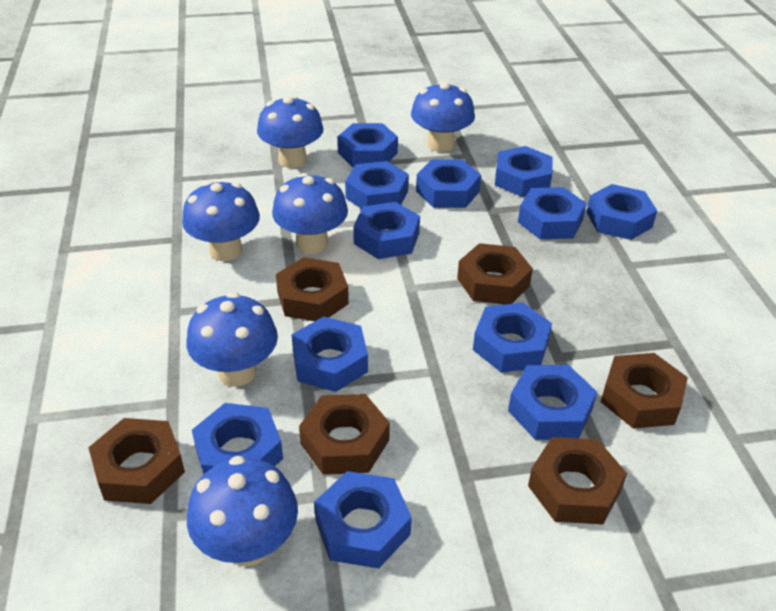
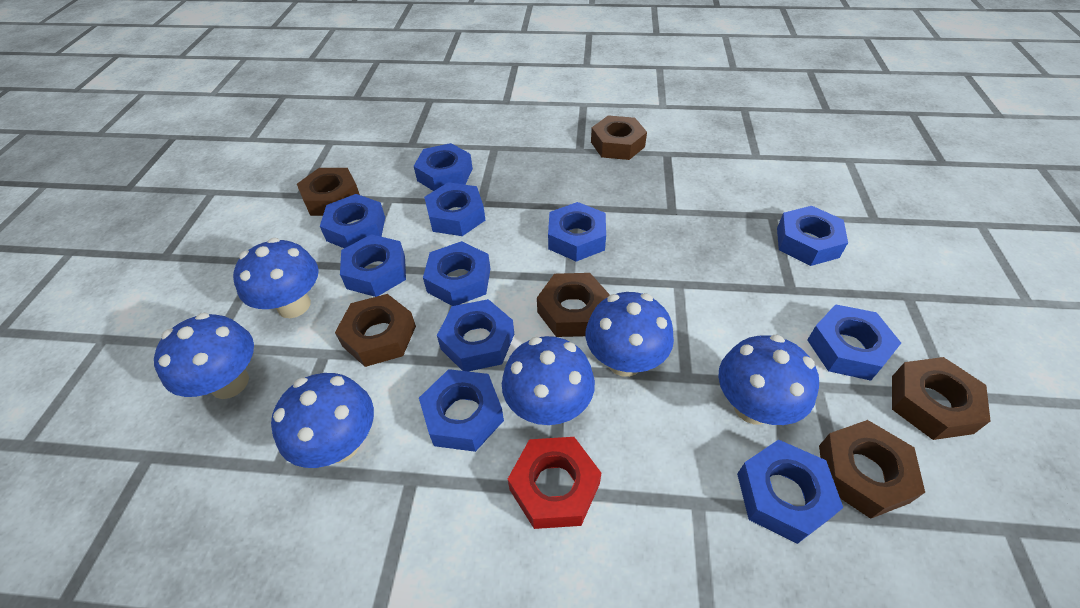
blue nut: [192,403,283,475] [291,317,368,392] [314,471,412,568] [337,123,398,167] [345,161,409,209] [353,202,420,259] [416,159,481,208] [473,303,552,373] [495,146,552,197] [508,365,597,440] [518,187,587,239] [586,184,657,240] = 12 -> [320,194,385,248] [340,234,406,297] [414,143,473,191] [419,369,504,452] [423,241,490,306] [424,182,486,236] [437,299,514,371] [548,202,606,262] [737,440,843,544] [777,206,848,266] [807,304,901,381] = 11
red nut: none = 0 -> [508,437,601,529] = 1

